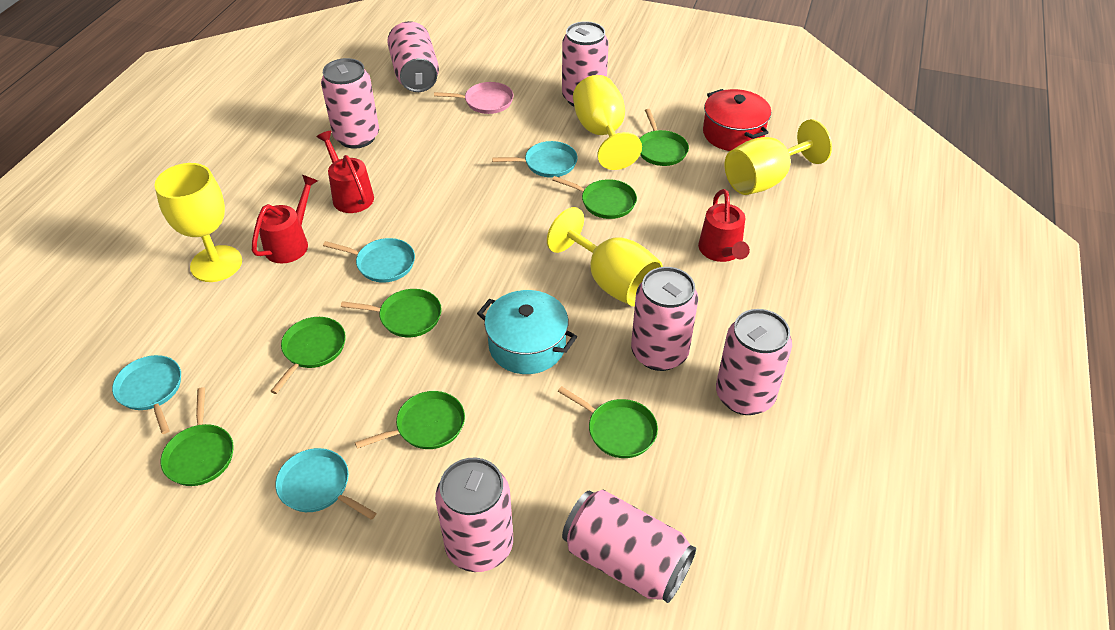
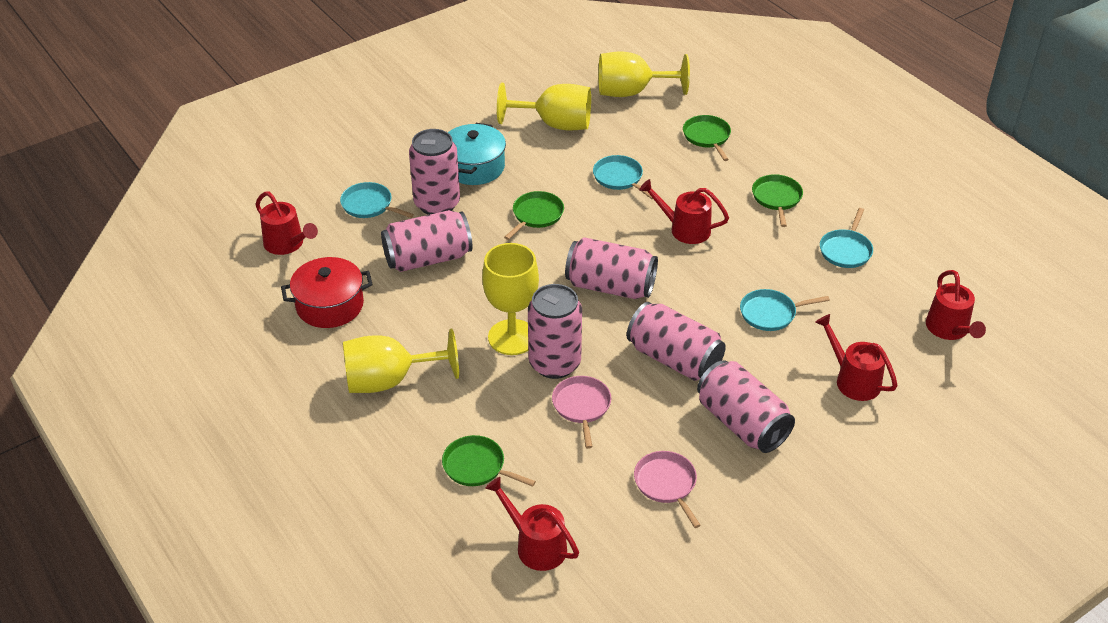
green pan: [161,387,234,486] [270,317,346,394] [341,289,442,337] [355,391,465,449] [552,176,637,219] [558,386,658,458] [640,109,689,166] = 7 -> [442,435,536,487] [504,191,564,240] [683,115,731,161] [752,174,803,227] = 4
pink can: [321,58,379,149] [387,21,439,92] [435,458,513,572] [562,21,609,107] [562,490,696,603] [631,267,698,371] [716,309,792,415] = 7 -> [381,210,472,272] [409,129,460,215] [528,284,582,379] [565,237,658,299] [627,302,726,381] [697,360,795,453] = 6
pink pan: [434,82,514,114] = 1 -> [552,376,611,448] [634,451,701,528] = 2
red watering can: [252,175,318,264] [317,131,374,213] [698,189,750,262] = 3 -> [255,191,318,255] [485,477,579,571] [639,179,729,244] [815,314,898,401] [926,270,986,340] = 5

